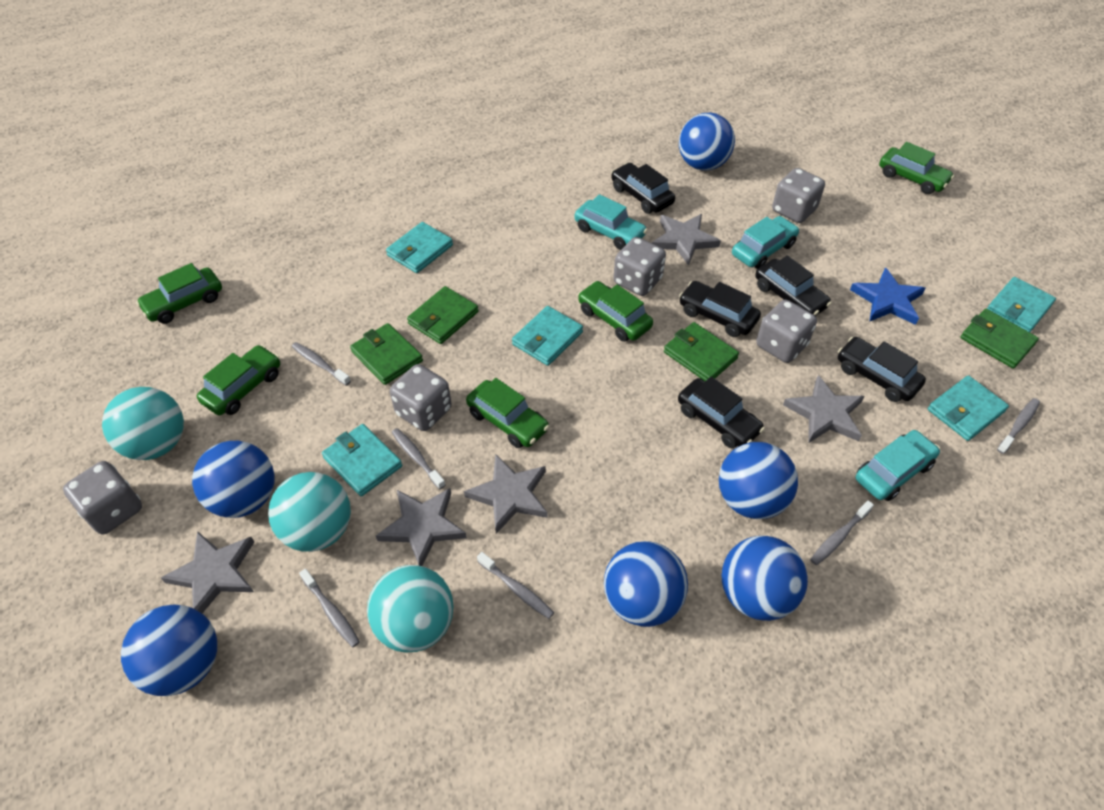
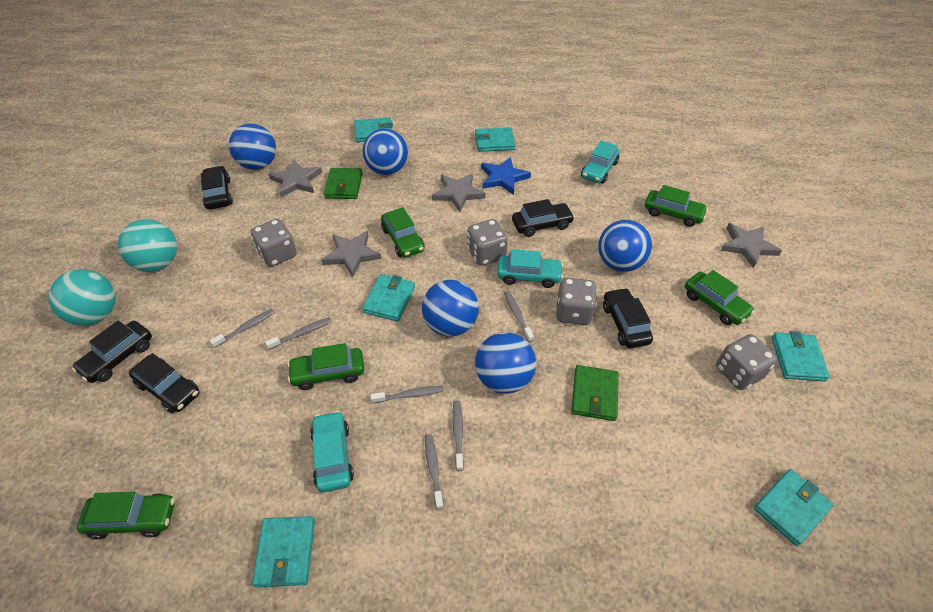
blue ball: [121,605,217,696] [192,441,274,518] [604,541,688,627] [679,113,735,170] [719,442,798,519] [722,536,808,621] = 6 -> [229,123,276,170] [363,129,408,175] [422,280,479,337] [475,332,536,394] [598,220,652,272] = 5
green wallet: [350,323,423,385] [407,286,478,344] [664,322,739,381] [960,309,1039,368] = 4 -> [324,168,363,199] [572,365,619,421] = 2
grey dice: [63,461,142,535] [390,364,451,431] [613,237,666,296] [756,300,817,363] [772,168,825,223] = 5 -> [251,219,297,267] [467,219,508,266] [556,278,597,325] [716,334,777,390] = 4
grey star: [161,531,254,613] [376,488,467,566] [464,455,547,534] [652,214,721,265] [783,375,864,443] = 5 -> [268,160,322,198] [321,231,381,277] [432,173,485,212] [720,223,782,268] = 4
turquoise ball: [102,387,184,460] [268,472,351,552] [367,565,453,652] = 3 -> [49,269,116,326] [118,219,177,272] = 2
turquoise wallet: [322,424,402,496] [386,222,453,273] [512,306,583,366] [928,375,1009,441] [987,277,1056,332] = 5 -> [252,516,315,587] [354,117,393,142] [362,274,415,321] [475,127,516,152] [754,469,833,546] [772,331,830,381] = 6

